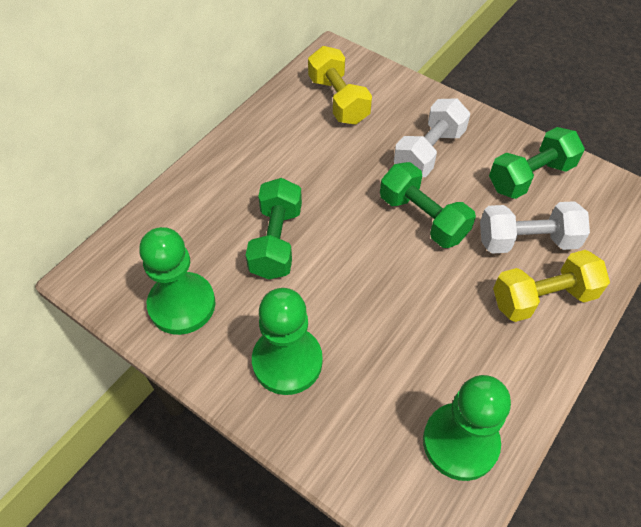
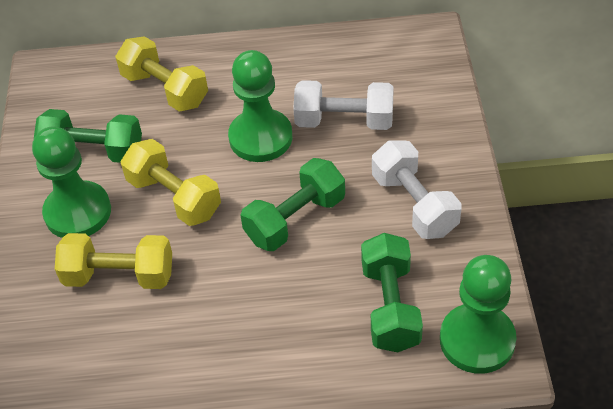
yellow dumbbell: [308,46,372,125] [493,250,610,322] = 2 -> [55,233,172,289] [115,36,208,112] [121,139,221,226] = 3

